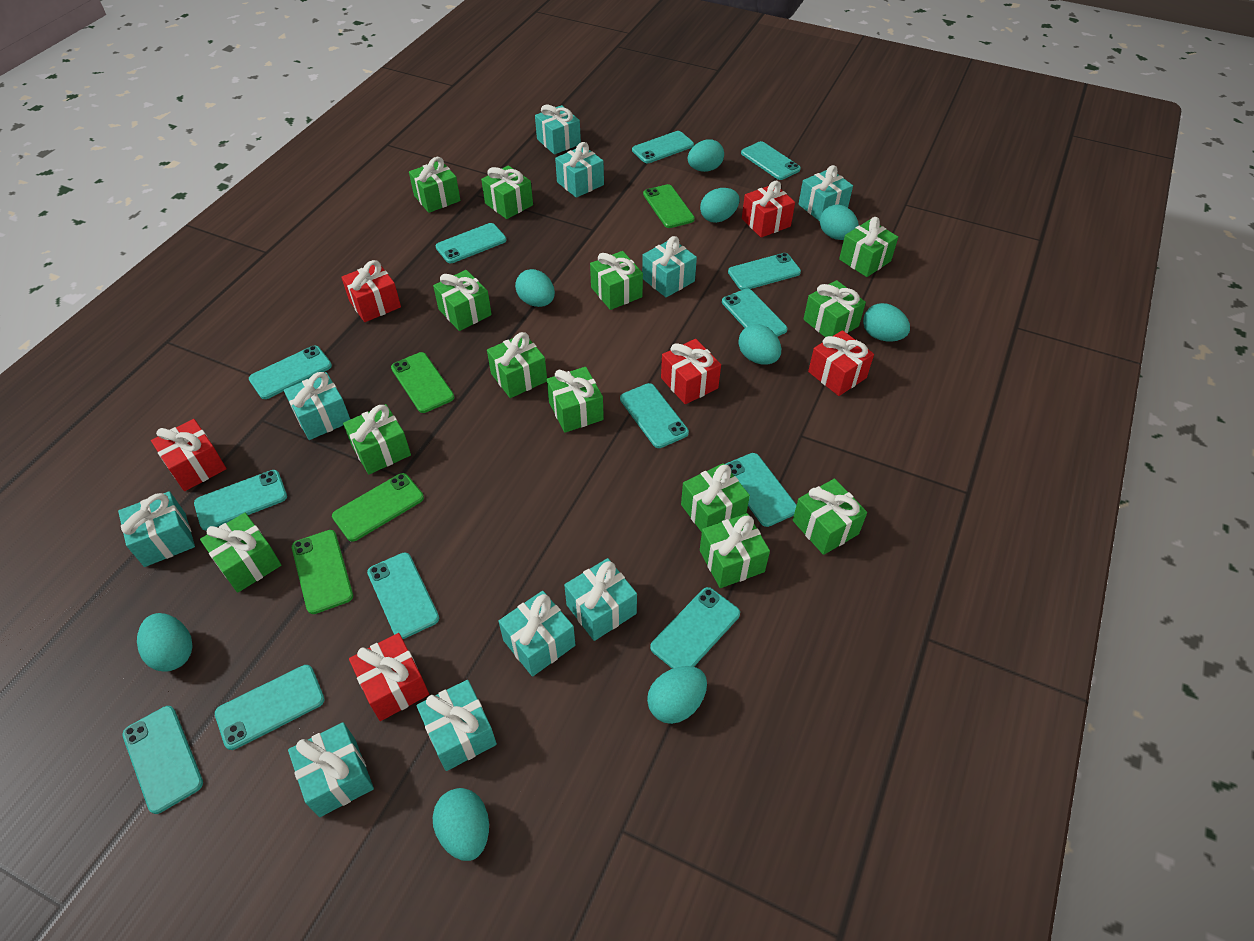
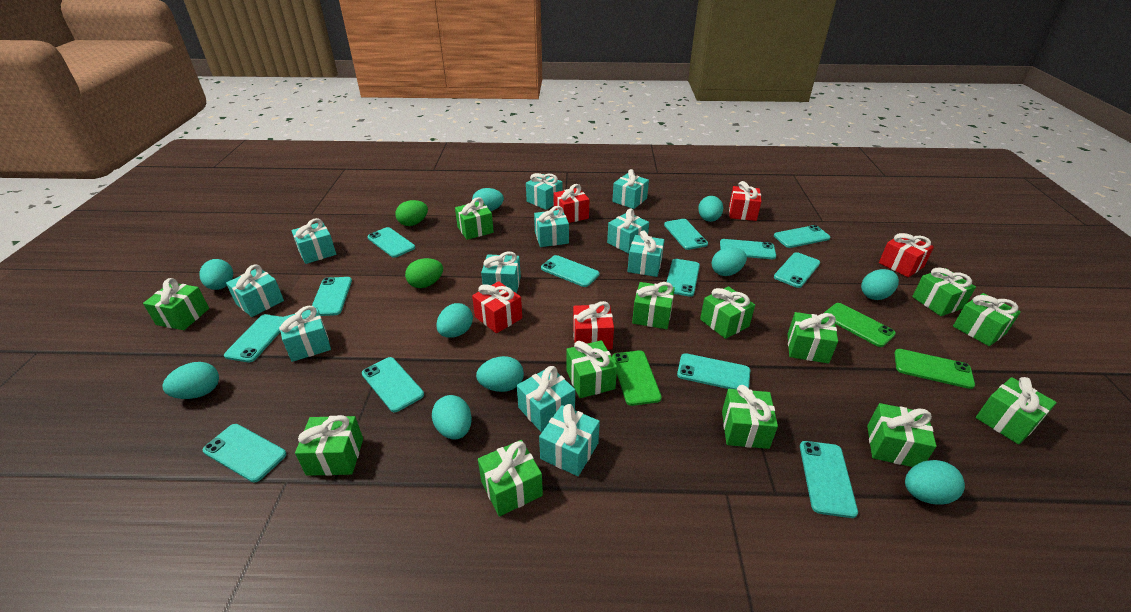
green egg: none = 0 -> [395,200,428,226] [405,258,443,288] = 2
green phone: [292,530,353,614] [332,473,424,542] [391,352,454,413] [643,184,695,228] = 4 -> [612,350,662,406] [824,303,896,347] [894,349,975,389] = 3
red gift: [151,419,226,491] [341,260,401,322] [349,633,429,721] [661,339,721,404] [742,181,795,238] [808,330,874,396] = 6 -> [472,281,522,333] [553,184,589,223] [573,301,614,350] [729,181,761,221] [879,233,934,277] = 5
turquoise egg: [137,613,193,672] [433,788,489,861] [515,269,555,307] [647,666,707,724] [688,139,724,172] [700,188,740,223] [738,324,781,365] [820,204,859,240] [863,303,910,342] = 9 -> [162,362,219,399] [200,259,233,290] [432,395,472,439] [436,303,473,338] [472,188,504,211] [476,356,524,392] [698,196,723,222] [712,247,747,276] [861,269,899,300] [905,460,965,505] = 10
turquoise gift: [118,491,195,567] [284,372,350,440] [288,722,374,817] [417,680,497,771] [499,591,575,677] [535,105,581,154] [555,142,604,198] [564,558,637,641] [642,236,697,297] [798,165,853,221] = 10 -> [226,264,284,317] [278,306,331,362] [291,218,336,264] [481,251,521,293] [517,366,575,432] [526,173,562,210] [534,206,569,247] [539,404,600,476] [607,209,649,254] [612,169,649,209] [627,230,664,277] = 11

